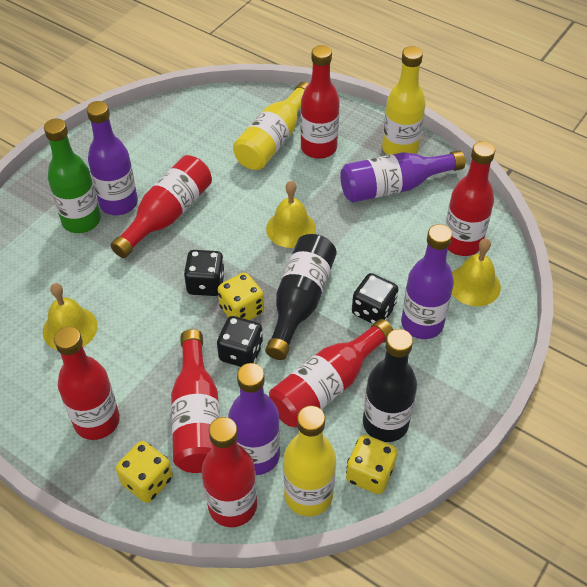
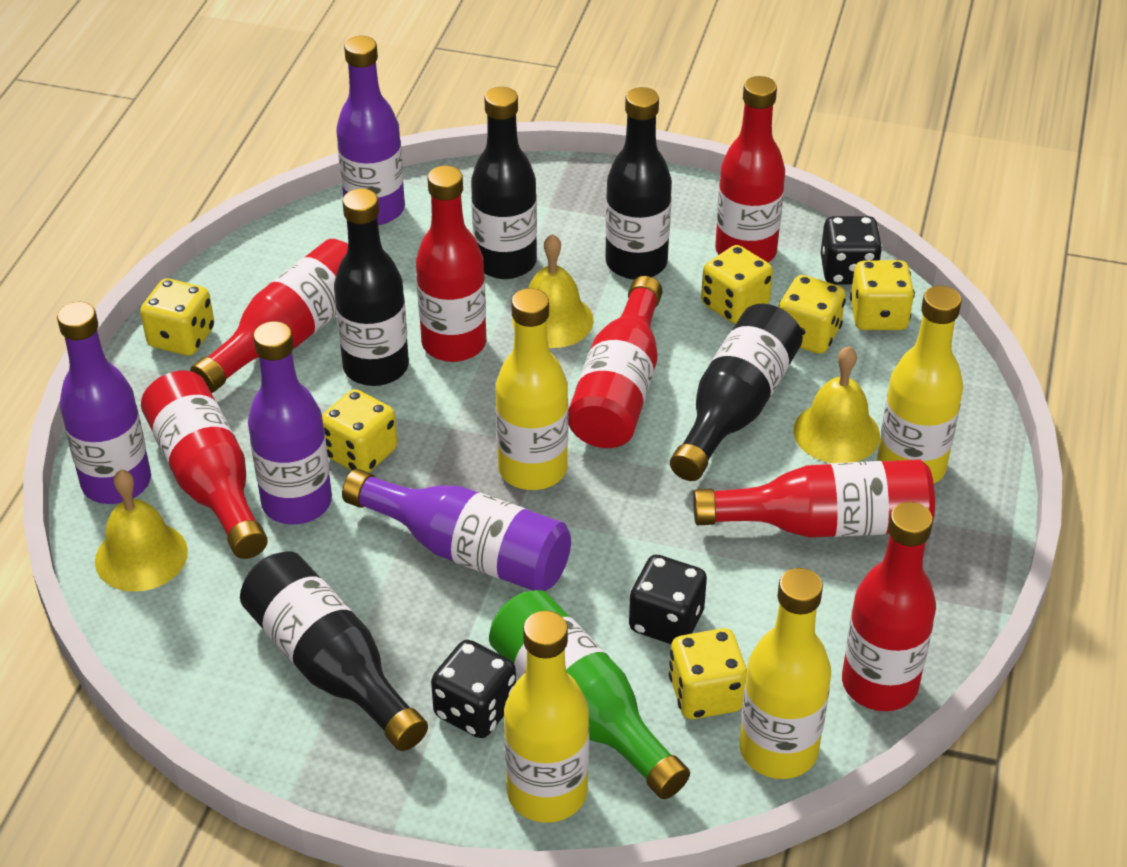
black bottle: [265,234,337,360] [363,329,417,442] = 2 -> [240,551,428,751] [334,188,409,386] [471,87,537,279] [605,87,672,280] [670,304,803,481] = 5
yellow bottle: [233,82,309,170] [283,406,336,517] [382,46,426,155] = 3 -> [495,288,568,490] [504,611,589,823] [739,568,831,779] [877,286,963,483] = 4
yellow dice: [116,441,173,503] [218,272,264,320] [346,435,397,494] = 3 -> [140,279,214,356] [322,389,397,473] [669,628,747,719] [701,245,773,324] [779,275,846,354] [850,260,915,330] = 6

